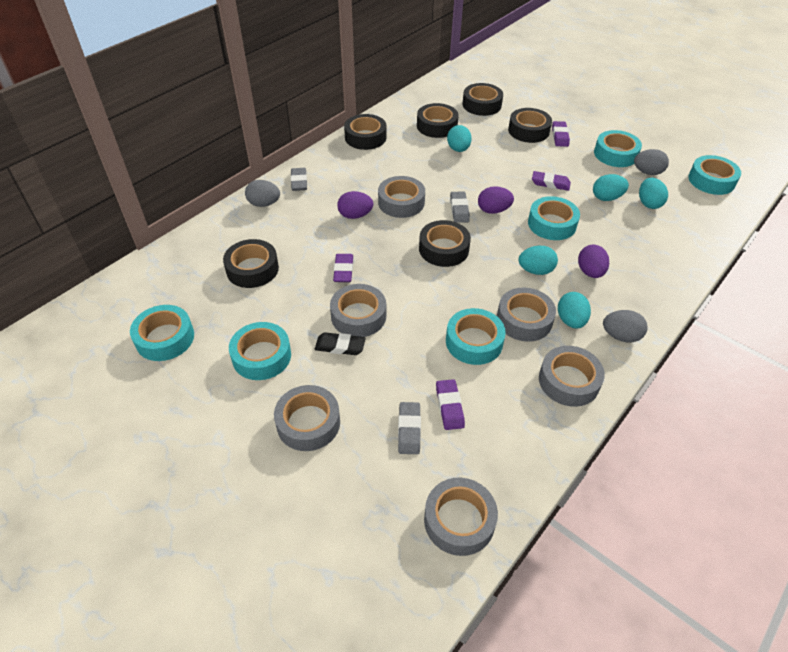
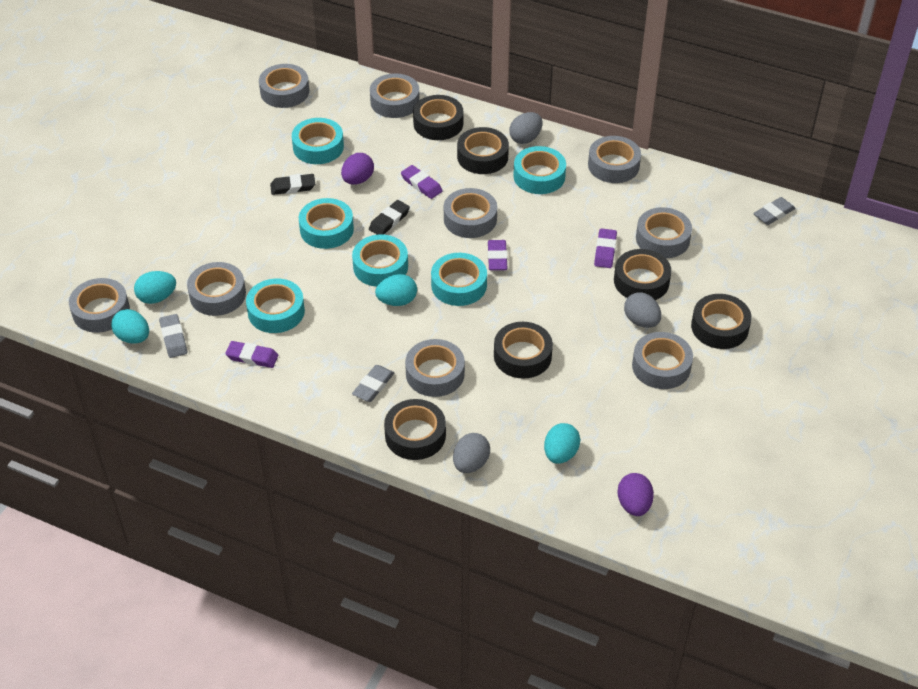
black eraser: [315,332,366,355] = 1 -> [270,174,315,195] [369,200,410,235] = 2
grey tape: [274,385,340,451] [330,284,386,337] [378,176,425,218] [424,478,498,556] [497,287,556,342] [539,346,605,407] = 6 -> [69,278,130,333] [187,262,246,316] [259,64,309,108] [370,73,420,118] [405,339,465,397] [444,188,497,238] [588,136,641,183] [632,332,693,389] [636,207,692,258] = 9
purple egg: [337,191,373,219] [478,186,514,214] [578,244,609,278] = 3 -> [341,153,374,185] [617,473,654,516] = 2
turquoise egg: [447,125,472,152] [518,246,558,275] [558,292,591,328] [593,174,629,201] [639,178,668,209] = 5 -> [111,309,149,344] [134,271,176,304] [375,274,417,306] [544,423,580,464] = 4

